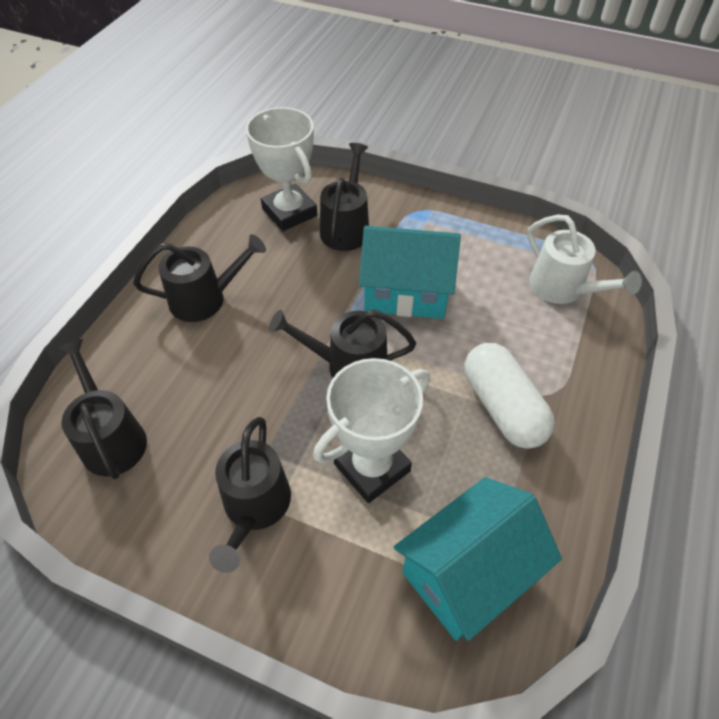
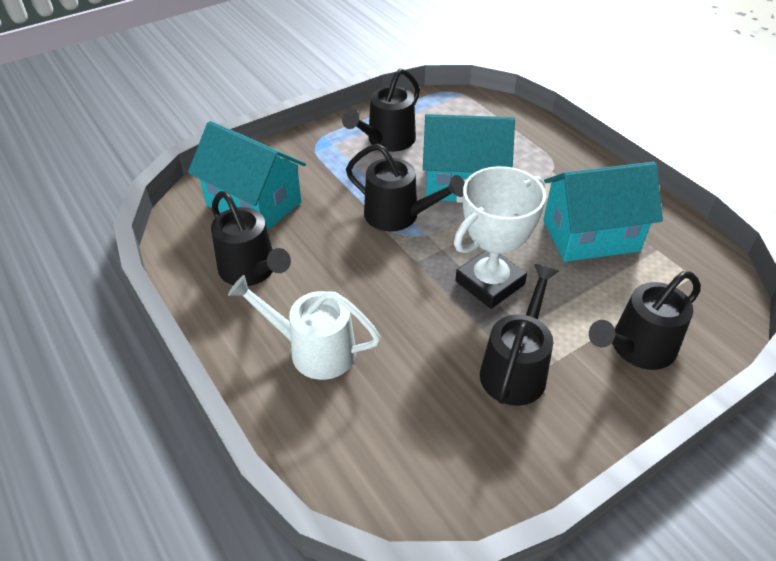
turquoise house: [359,226,461,319] [394,477,562,641] = 2 -> [188,121,306,230] [423,114,515,203] [543,162,663,262] = 3
white capsule: [464,343,555,449] = 1 -> none = 0
white trophy: [246,107,317,231] [313,358,430,503] = 2 -> [454,166,546,309] = 1

